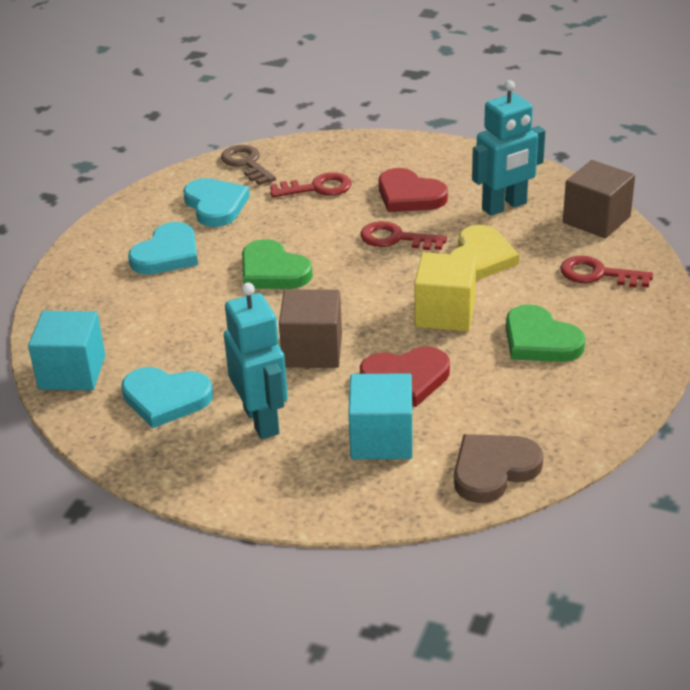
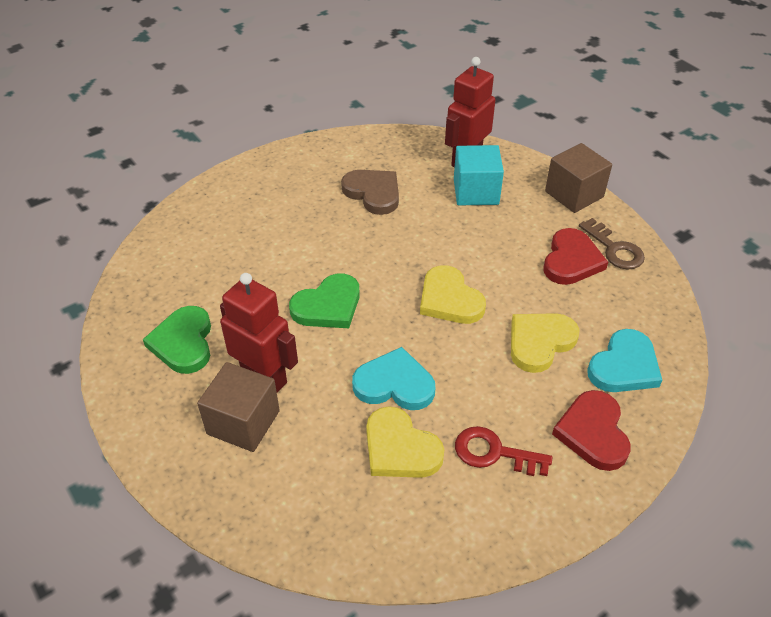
red key: [270,172,352,197] [360,221,447,250] [560,256,653,287] = 3 -> [455,426,552,476] = 1
red robot: none = 0 -> [220,273,298,393] [445,57,495,168] = 2
turquoise cube: [28,311,105,390] [348,373,413,459] = 2 -> [454,145,504,205] = 1
turquoise heart: [121,367,213,428] [128,222,198,274] [183,178,250,227] = 3 -> [352,347,435,410] [587,329,662,392] = 2
turquoise robot: [224,282,288,439] [472,80,545,216] = 2 -> none = 0
yellow cube: [414,252,476,332] = 1 -> none = 0
yellow heart: [450,225,519,280] = 1 -> [366,406,444,478] [420,265,486,324] [511,313,580,373] = 3

